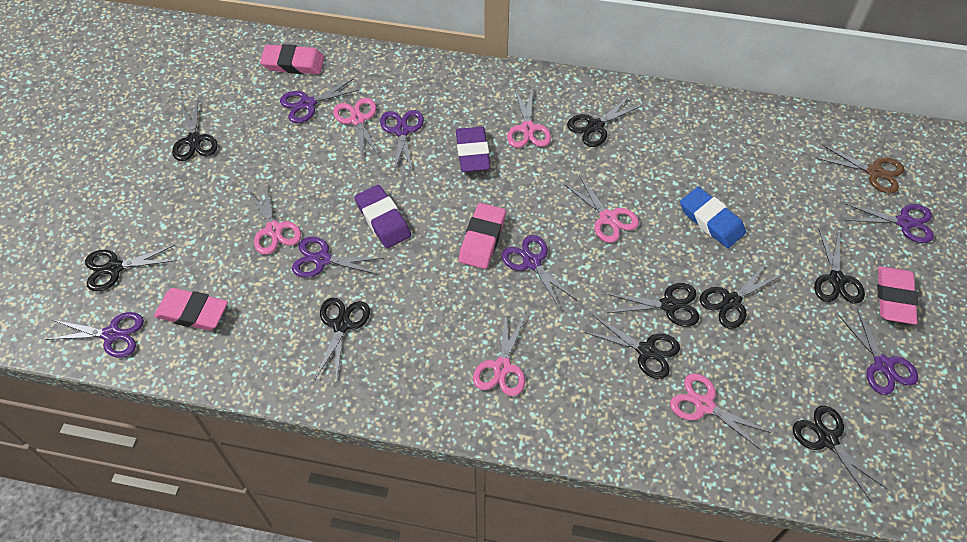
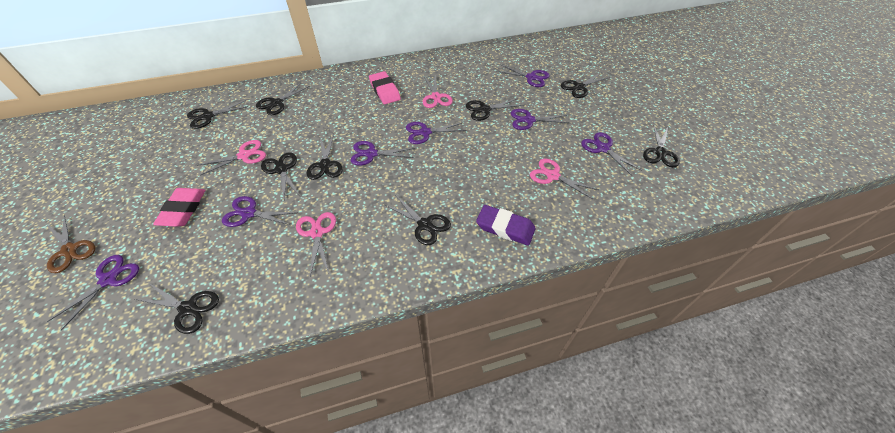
blue eraser: [680,187,746,248] = 1 -> none = 0
pink eraser: [154,288,228,331] [260,44,324,74] [459,203,506,269] [877,266,918,324] = 4 -> [153,188,206,227] [369,71,401,104] = 2
pink scissors: [248,182,301,255] [333,98,380,159] [473,312,526,396] [507,87,551,148] [564,175,639,243] [670,374,771,450] = 6 -> [197,140,266,176] [296,212,336,276] [423,74,453,108] [530,159,598,199] = 4
purple eraser: [355,185,411,248] [456,127,491,172] = 2 -> [476,205,536,246] = 1

